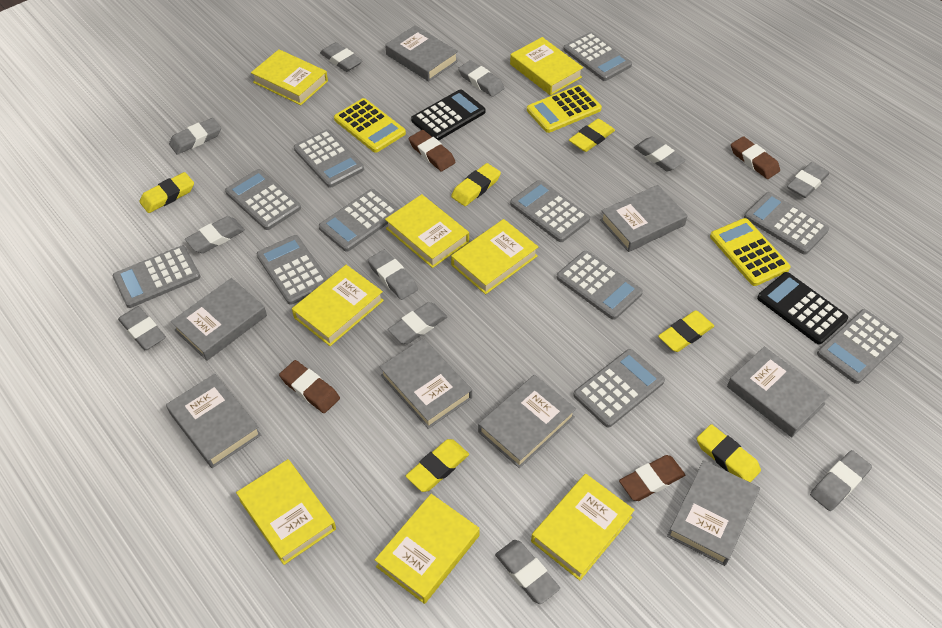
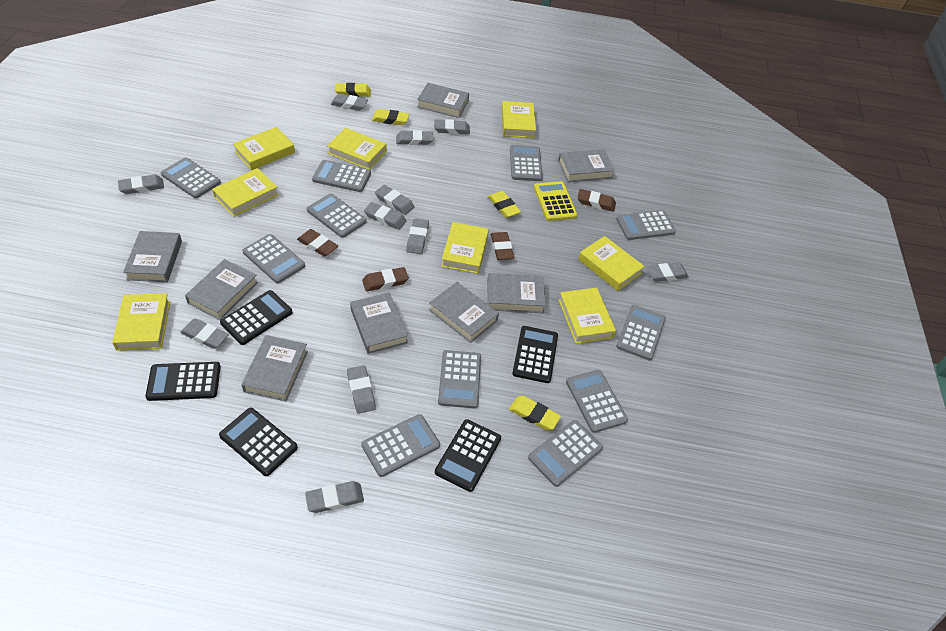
black calculator: [411,89,486,141] [757,272,848,344] = 2 -> [145,362,221,401] [219,408,298,476] [220,290,293,345] [435,419,501,492] [512,326,558,383] = 5
yellow calculator: [334,98,406,153] [527,85,602,133] [710,218,791,286] = 3 -> [534,181,578,221] = 1
yellow eraser: [139,172,194,213] [406,439,469,492] [451,163,501,206] [569,119,615,152] [658,311,714,352] [697,424,761,482] = 6 -> [335,83,371,97] [372,109,409,125] [488,191,521,218] [509,396,561,430] = 4

